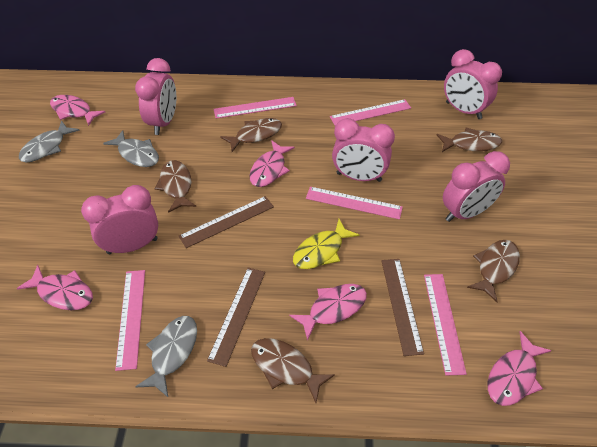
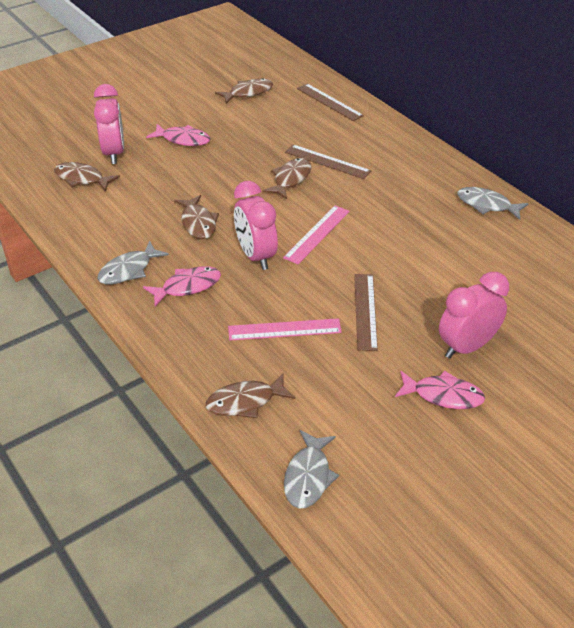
pink clock: [81,185,158,254] [135,58,176,135] [332,118,395,182] [443,151,510,222] [444,49,502,119] = 5 -> [94,84,124,164] [234,181,278,270] [439,272,509,359] = 3
pink fish: [16,265,93,310] [50,95,105,126] [249,140,295,187] [289,284,367,341] [488,331,552,406] = 5 -> [143,266,221,306] [146,124,210,146] [395,371,485,409] = 3
pink ruler: [115,270,145,371] [214,97,297,119] [306,187,403,220] [330,99,411,126] [424,274,467,375] = 5 -> [228,318,342,341] [283,205,350,264] = 2
yellow fish: [293,219,360,269] = 1 -> none = 0

